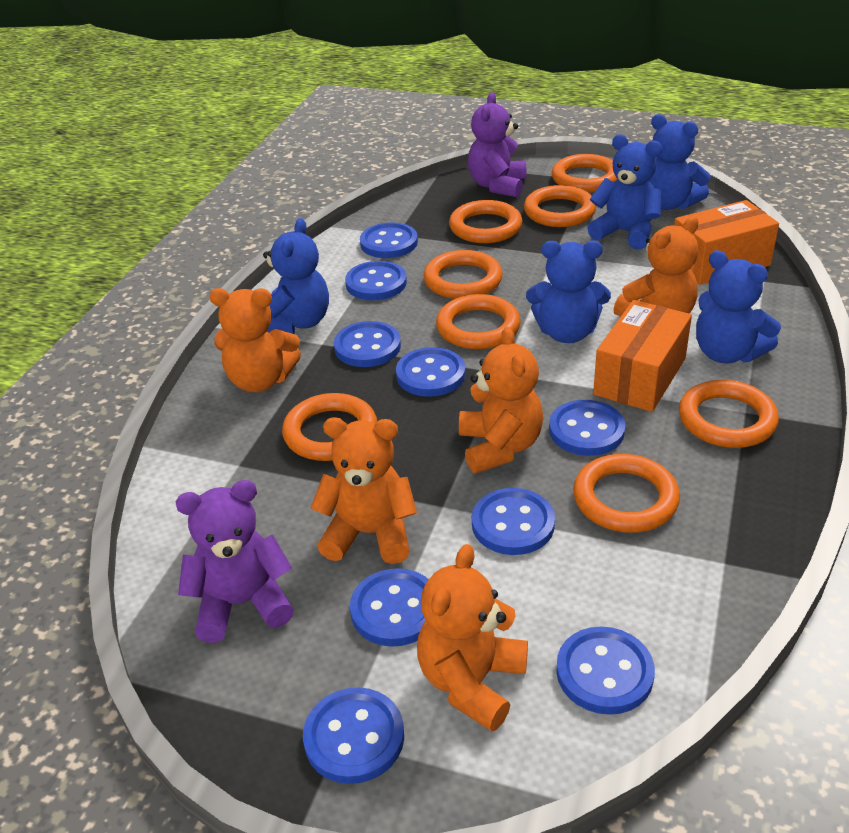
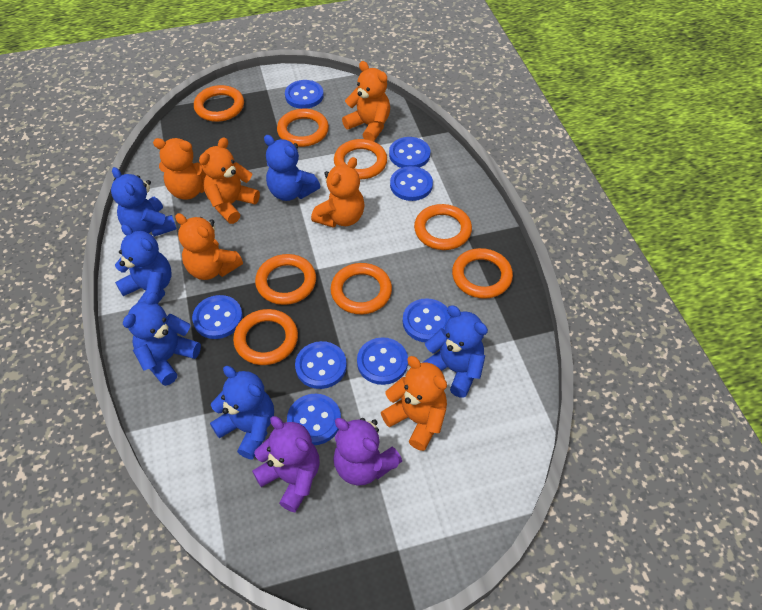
blue button: [303,687,404,784] [334,321,401,367] [345,261,407,300] [350,568,429,647] [360,222,418,258] [396,347,465,397] [472,488,555,555] [549,400,626,456] [556,627,655,715] = 9 -> [192,295,243,339] [285,80,324,109] [287,394,341,445] [295,341,347,389] [357,337,408,385] [389,137,430,168] [390,166,433,201] [403,298,451,343] = 8
blue teddy bear: [263,218,329,334] [526,241,611,343] [587,134,662,250] [649,114,711,210] [696,250,781,364] = 5 -> [111,167,177,237] [115,224,171,304] [123,292,201,386] [210,366,274,459] [264,135,320,201] [422,305,488,398] = 6
orange box: [593,300,692,412] [674,200,779,285] = 2 -> none = 0
orange teddy bear: [209,288,301,392] [310,417,417,564] [417,544,528,732] [459,327,543,473] [613,216,699,316] = 5 -> [153,138,206,200] [175,213,243,280] [199,137,260,224] [311,157,364,228] [342,61,390,141] [381,356,447,451] = 6

